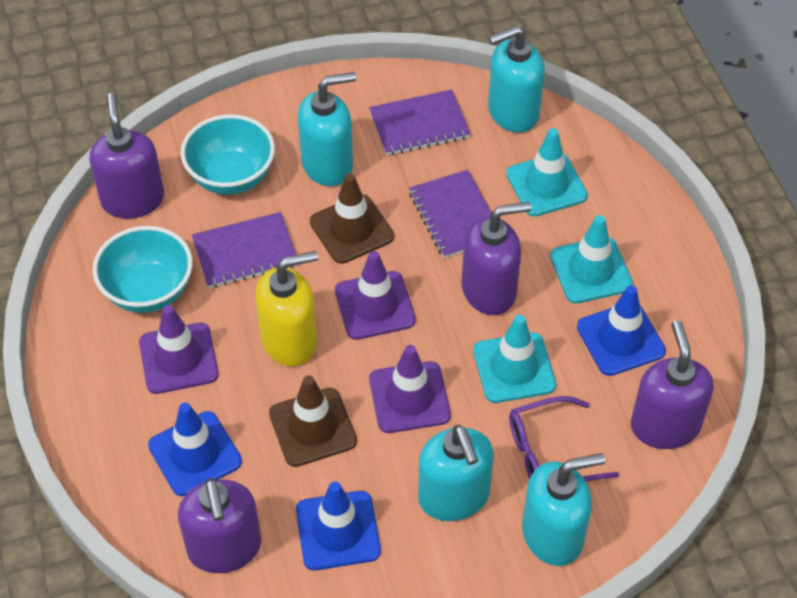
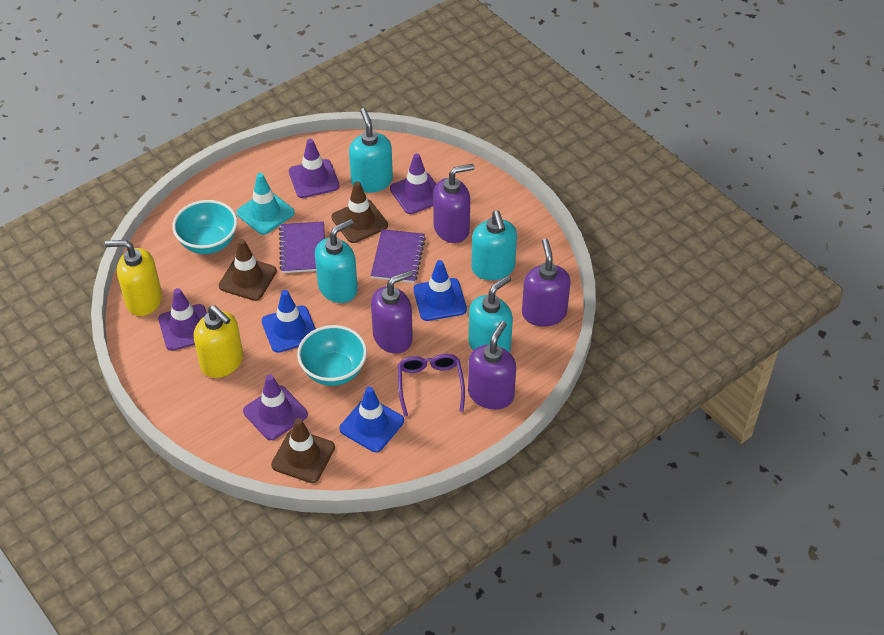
brown traffic cone: [269,375,357,467] [310,173,394,264] = 2 -> [219,239,277,301] [271,418,335,483] [332,181,388,243] = 3
purple notebook: [192,212,296,288] [369,89,470,156] [409,170,492,258] = 3 -> [279,221,325,273] [371,229,426,283] = 2
purple traffic cone: [139,305,219,394] [335,251,416,340] [369,345,451,433] = 3 -> [158,288,207,351] [243,375,308,440] [289,139,340,198] [390,153,436,214] = 4
turquoise traffic cone: [473,315,556,403] [506,128,588,217] [550,215,633,303] = 3 -> [236,173,294,235] = 1
yellow soap dispenser: [255,251,318,366] = 1 -> [105,240,162,316] [194,305,243,378] = 2

